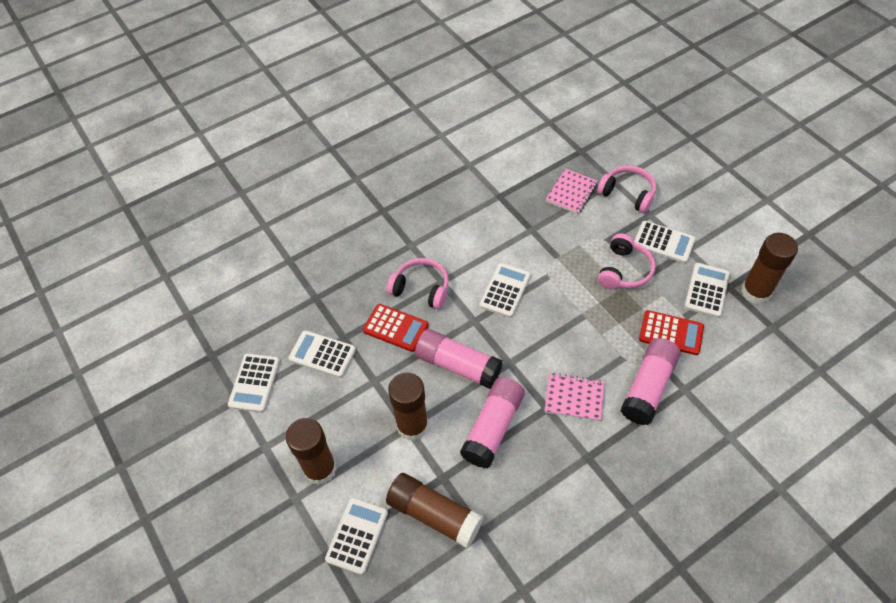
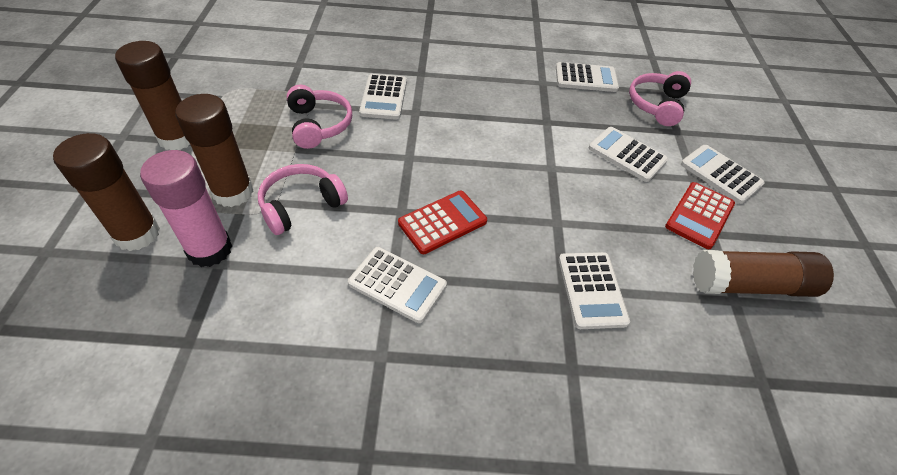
pink glue stick: [415,329,503,389] [460,377,525,468] [621,338,681,425] = 3 -> [140,150,232,267] = 1
pink notebook: [545,373,605,421] [546,169,598,214] = 2 -> none = 0

